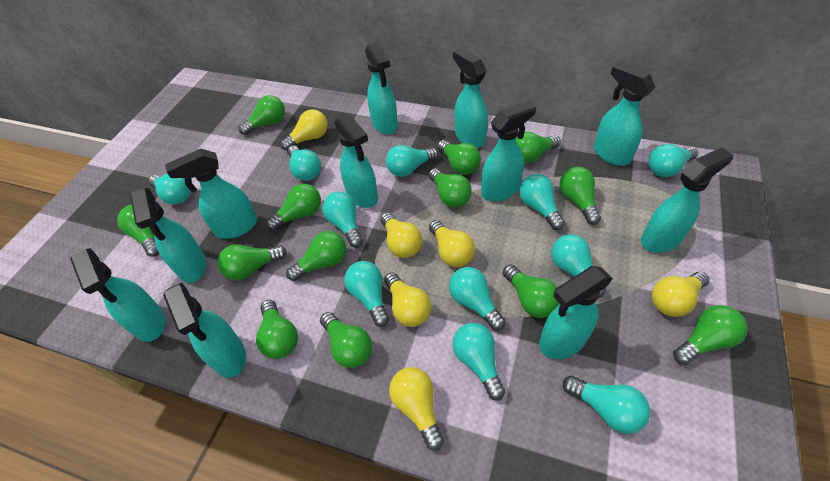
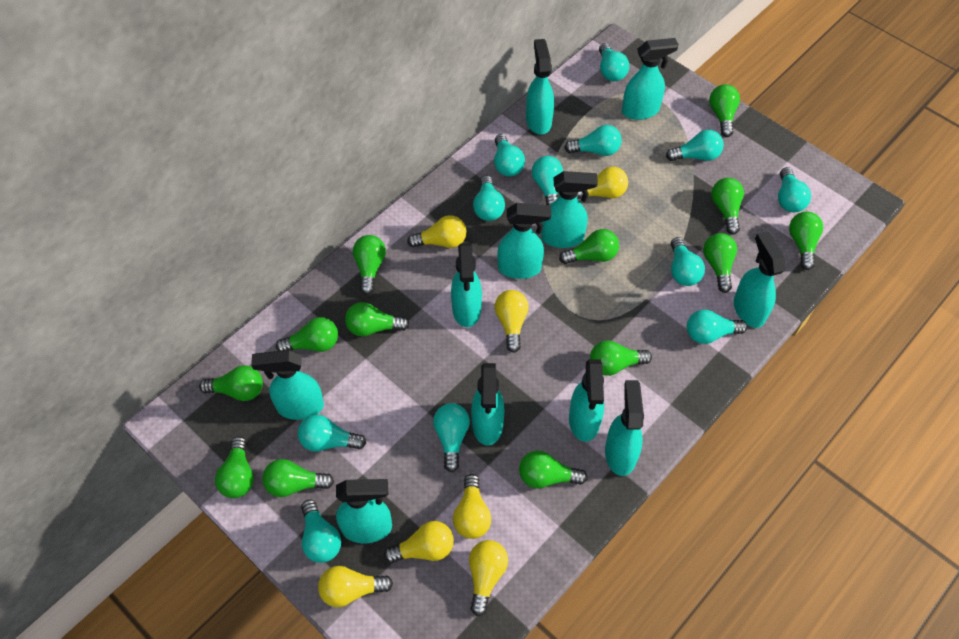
turquoise light bulb: [149,173,191,205] [288,145,321,181] [322,192,363,248] [344,261,389,327] [386,145,438,177] [449,267,506,331] [453,323,505,400] [519,174,565,230] [551,234,606,298] [563,376,650,434] [648,144,698,177] = 11 -> [298,415,366,452] [301,500,341,563] [433,403,470,473] [473,176,505,221] [494,134,525,177] [532,156,563,205] [564,125,622,156] [599,43,629,81] [666,130,724,161] [671,237,705,286] [687,310,747,344] [778,167,811,212] = 12
yellow light bulb: [280,109,328,151] [380,212,422,258] [384,272,432,327] [389,367,444,451] [429,220,475,267] [652,272,709,317] = 6 -> [318,566,393,607] [384,521,454,563] [407,215,467,248] [453,474,491,539] [469,540,508,616] [495,290,529,353] [577,167,628,199] = 7

